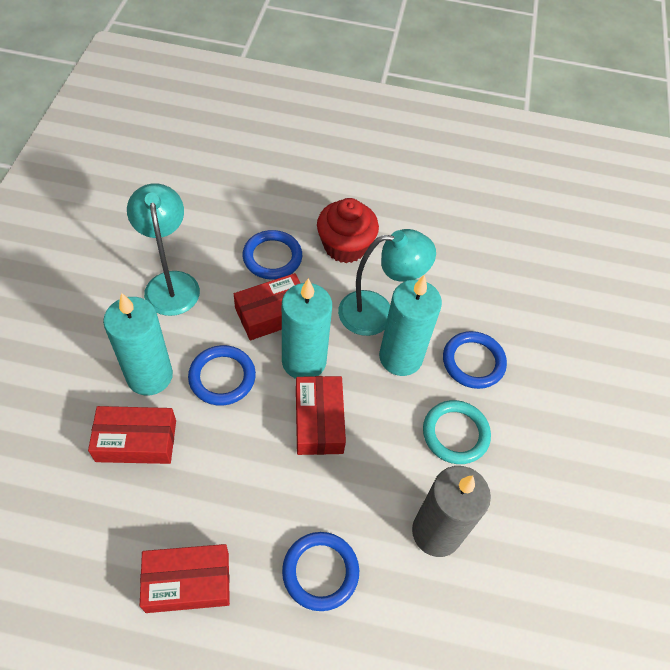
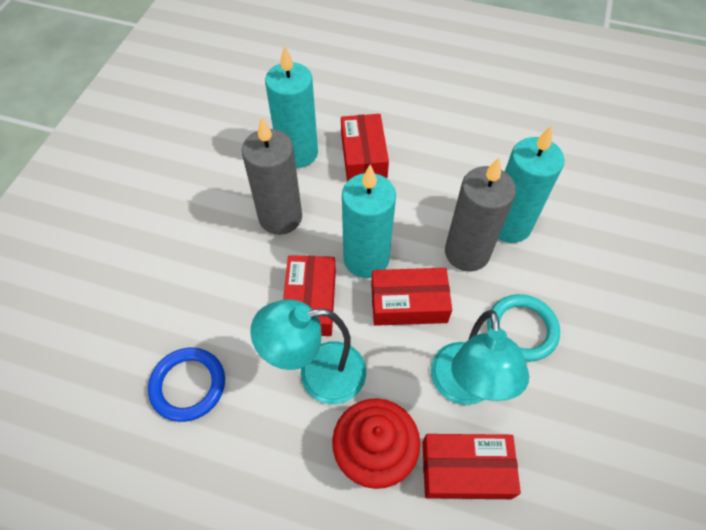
blue ring: [188,345,256,406] [243,230,302,280] [282,532,359,611] [443,331,507,389] = 4 -> [148,348,225,422] = 1
grey candle: [412,466,491,557] = 1 -> [242,116,302,235] [445,157,516,272] = 2

